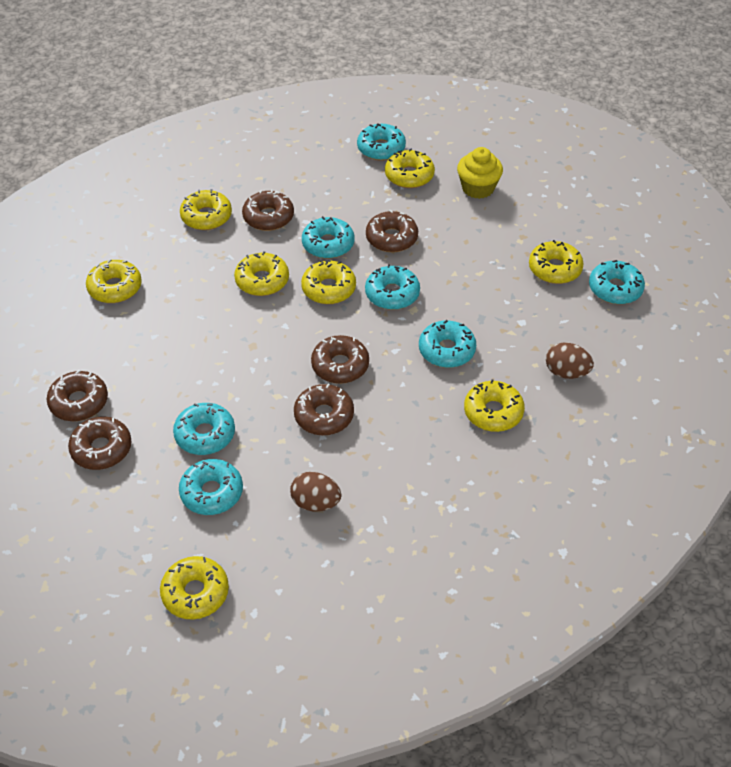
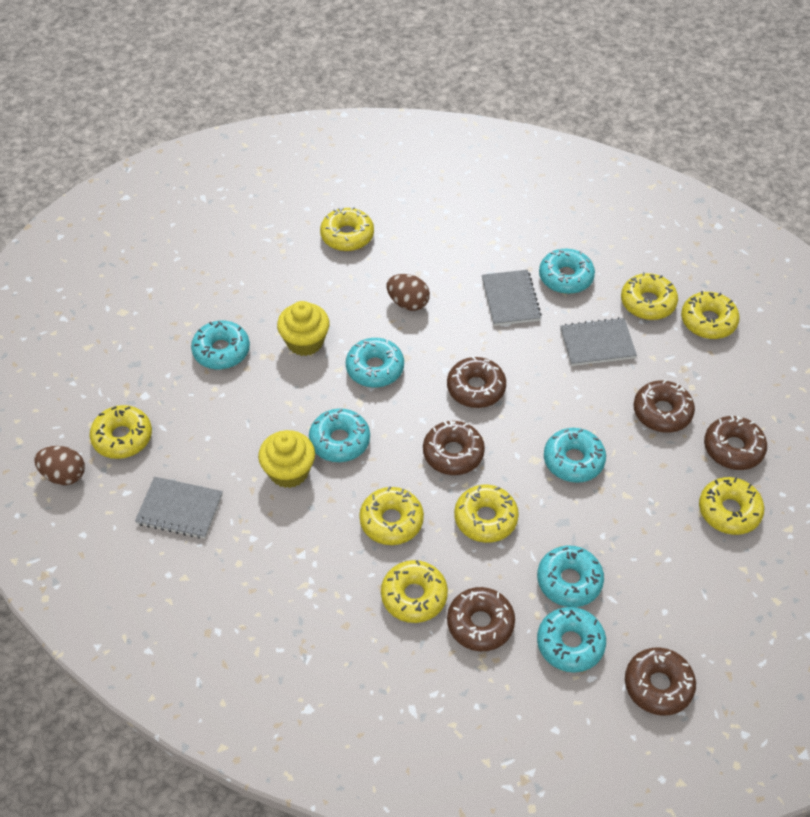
grey notebook: none = 0 -> [135,477,223,539] [482,270,542,326] [560,317,637,366] = 3
yellow cupcake: [457,147,503,199] = 1 -> [258,430,315,488] [277,301,330,356] = 2

